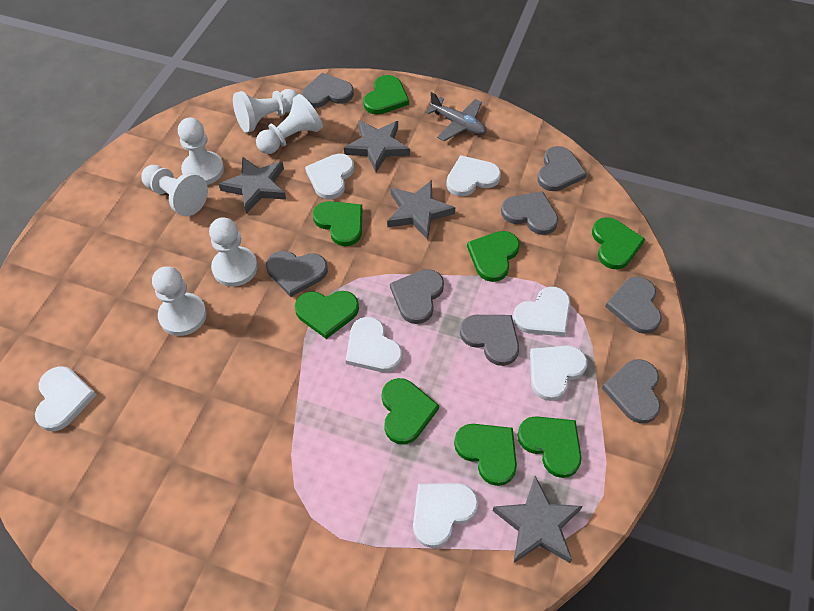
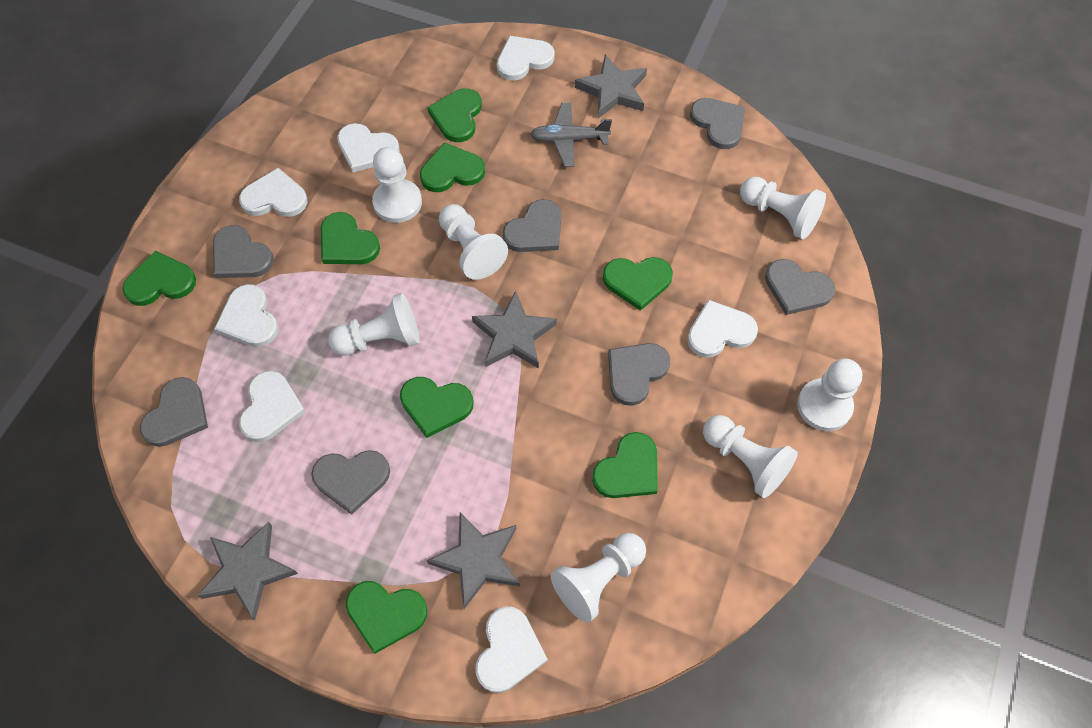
grey heart: [266,251,328,297] [302,73,354,108] [390,269,444,324] [460,315,519,366] [501,191,558,235] [537,146,587,191] [602,359,661,424] [605,276,662,334] = 8 -> [140,377,208,447] [213,225,274,278] [311,450,390,514] [503,199,561,252] [608,343,670,406] [690,98,745,149] [765,259,835,315] = 7
white pawn: [141,165,208,216] [152,266,207,336] [178,118,224,185] [209,217,258,287] [233,89,298,133] [256,94,323,154] = 6 -> [328,293,420,356] [372,147,422,223] [439,204,508,280] [551,533,646,623] [703,415,798,498] [740,176,826,239] [797,358,862,431] = 7

